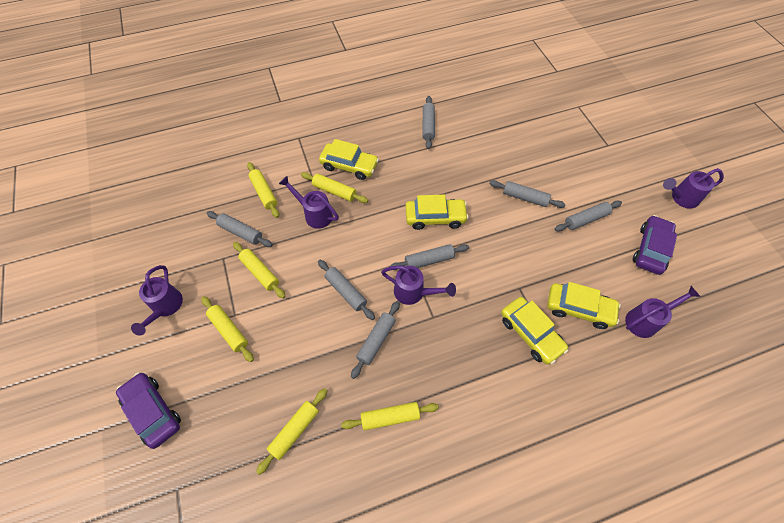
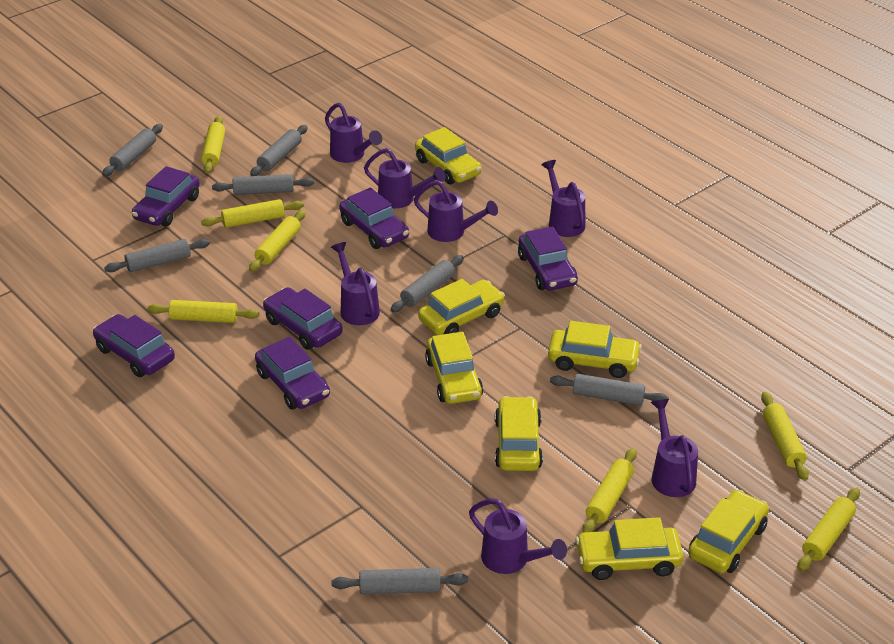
purple car: [116,372,181,449] [633,215,677,275] = 2 -> [93,314,175,377] [132,166,200,226] [255,337,330,409] [263,287,343,350] [339,187,409,249] [518,226,578,291] = 6
purple watering can: [131,265,183,336] [279,176,339,229] [381,265,456,305] [625,286,701,338] [663,168,724,209] = 5 -> [325,103,382,163] [331,242,380,325] [364,148,446,208] [414,180,498,242] [469,498,567,574] [541,160,585,237] [651,399,698,497] = 7
yellow car: [319,139,379,180] [405,195,469,230] [501,297,568,365] [547,282,621,329] = 4 -> [415,127,482,184] [418,279,505,335] [425,332,483,404] [495,396,543,471] [548,321,642,378] [576,517,684,580] [688,490,769,573] = 7
yellow rolling pin: [201,296,254,362] [233,242,286,299] [247,162,279,218] [256,388,328,475] [301,172,368,203] [341,402,439,430] = 6 -> [147,300,259,323] [201,116,225,174] [201,199,304,228] [249,210,306,272] [582,448,637,533] [761,392,809,481] [798,488,860,571] = 7

